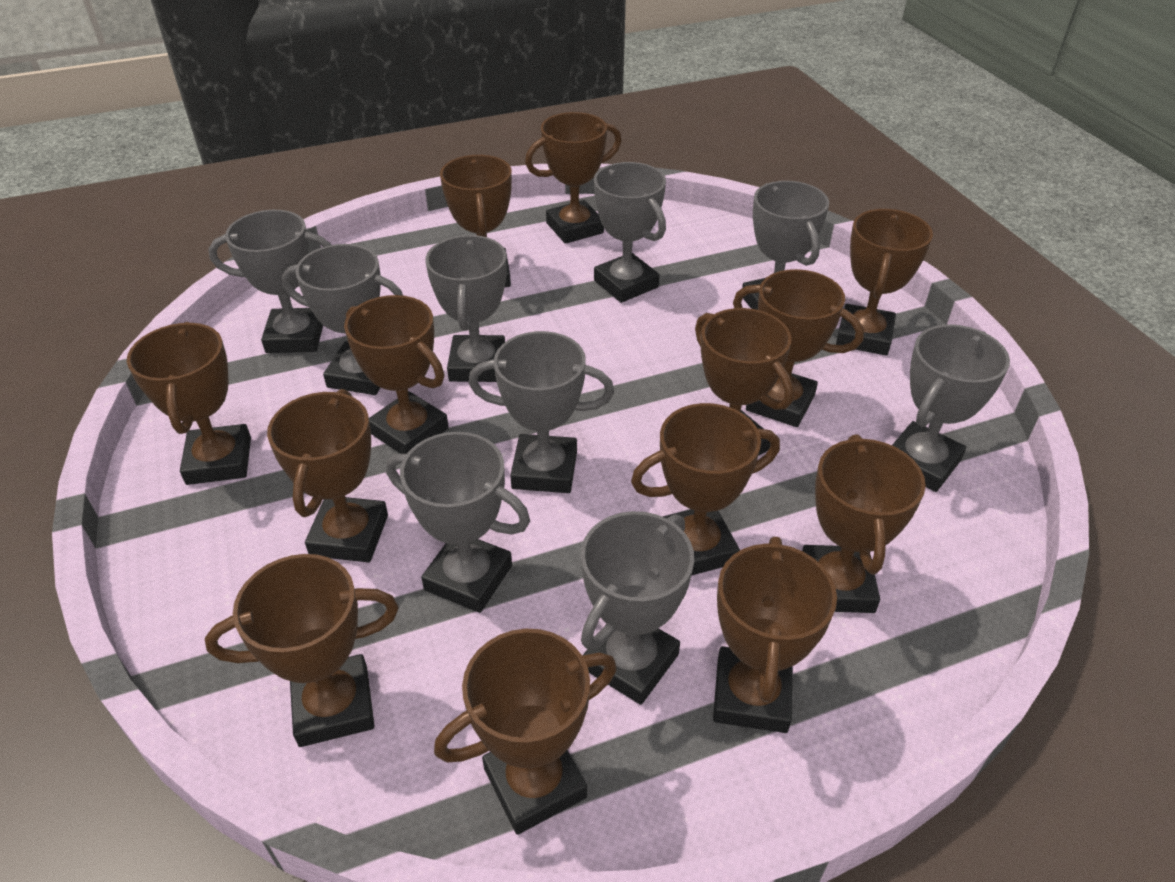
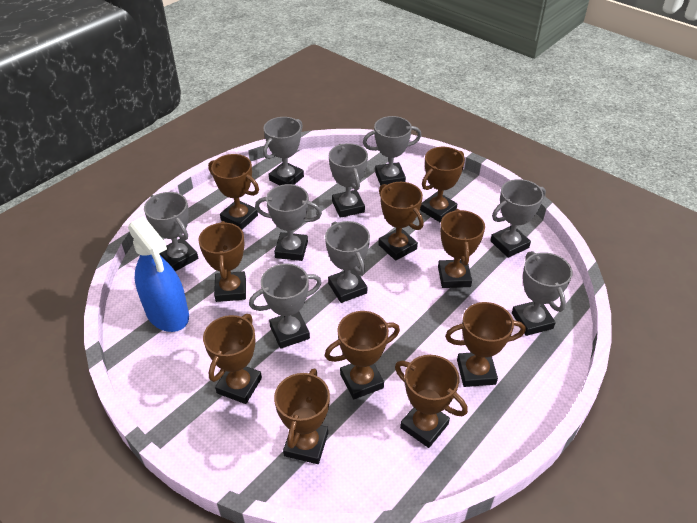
blue spray bottle: none = 0 -> [128,216,189,332] = 1
brown trophy: [127,322,251,485] [205,554,399,747] [267,389,388,562] [344,295,449,454] [434,629,617,835] [440,155,512,287] [525,112,621,244] [631,403,780,576] [695,308,794,456] [713,537,837,733] [733,269,864,427] [802,434,926,613] [836,209,933,356] = 13 -> [198,221,246,302] [203,314,262,404] [208,154,259,229] [274,369,330,464] [325,311,400,399] [378,182,424,261] [395,355,468,448] [420,147,465,222] [438,209,485,288] [445,302,525,387] = 10

